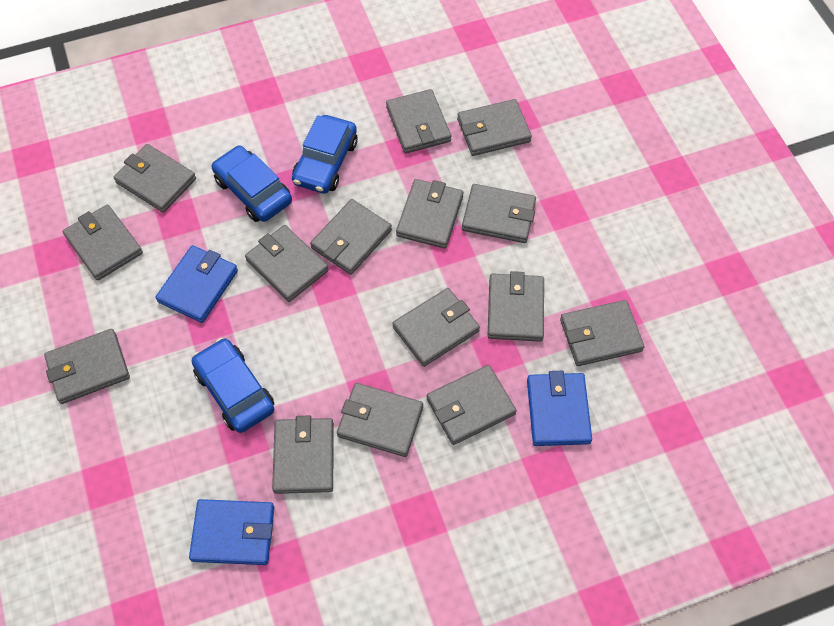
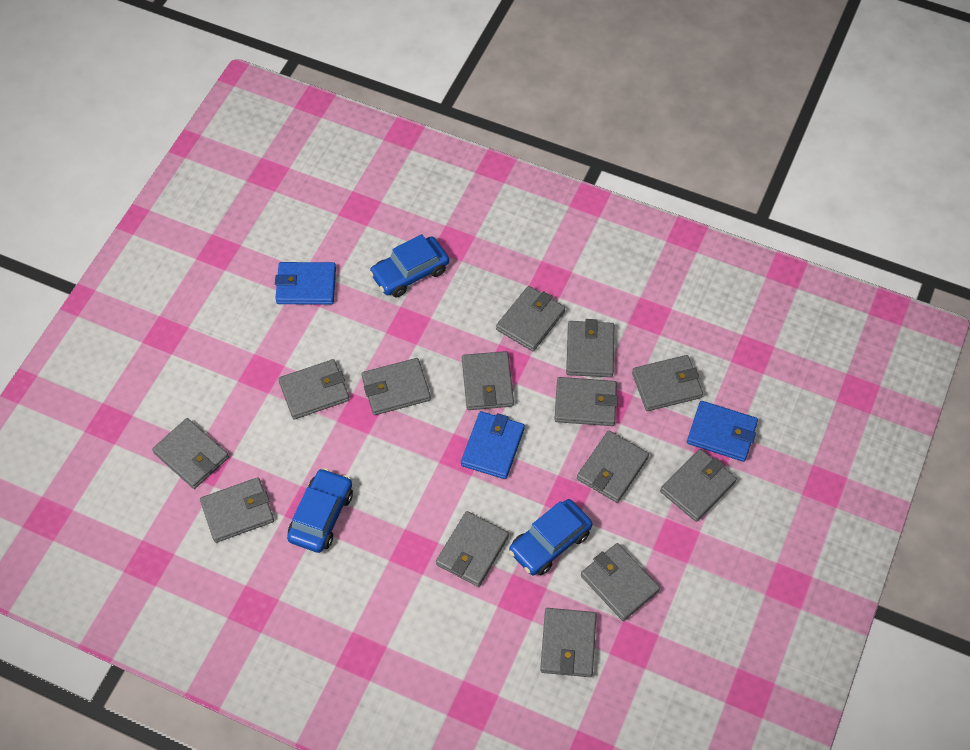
grey wallet: [44,329,130,404] [63,205,143,281] [114,144,196,213] [245,225,329,302] [272,415,334,494] [310,199,392,275] [337,383,423,457] [386,89,451,153] [392,288,480,367] [396,179,463,248] [427,365,517,445] [457,99,532,156] [462,184,536,243] [488,271,544,342] [560,300,645,366] = 15 -> [152,418,229,489] [200,477,274,543] [278,359,349,419] [362,358,431,415] [436,511,509,587] [462,351,514,410] [496,286,565,351] [540,608,596,677] [554,377,618,426] [566,319,614,377] [577,431,649,503] [581,543,660,621] [632,355,703,411] [660,449,737,522] = 14

